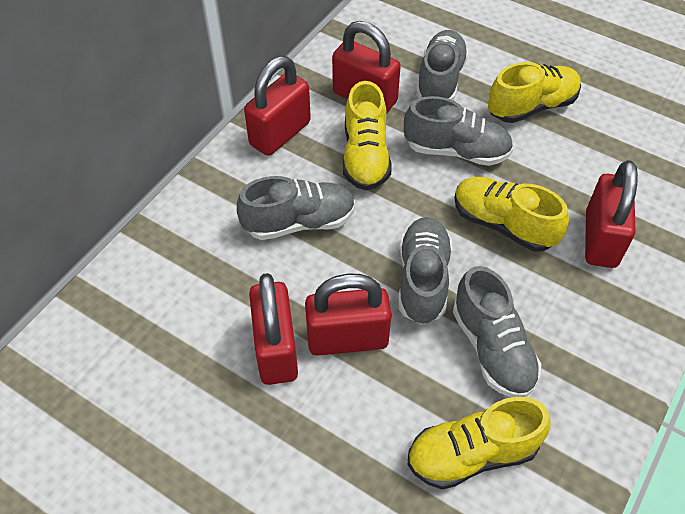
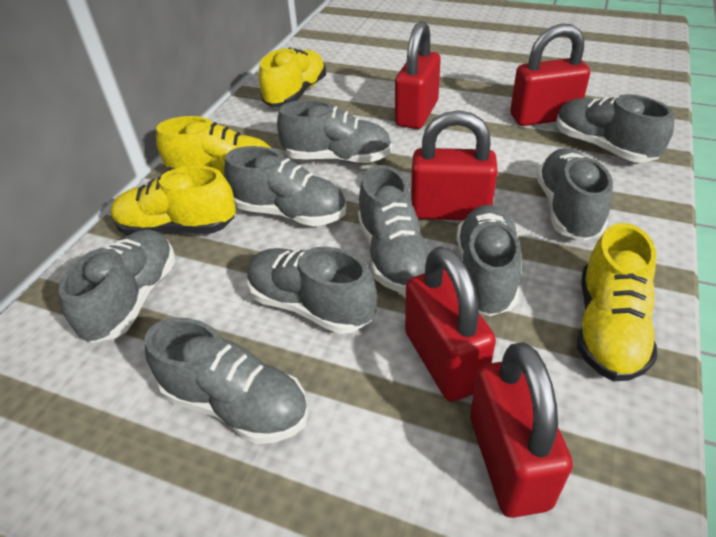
grey shoe: [237,176,355,240] [399,217,452,325] [404,96,513,166] [416,30,469,101] [453,266,542,398] = 5 -> [59,229,175,343] [145,318,308,444] [224,146,346,226] [247,247,377,334] [277,100,392,164] [358,165,430,293] [457,205,522,316] [536,148,613,241] [557,94,674,163] = 9

